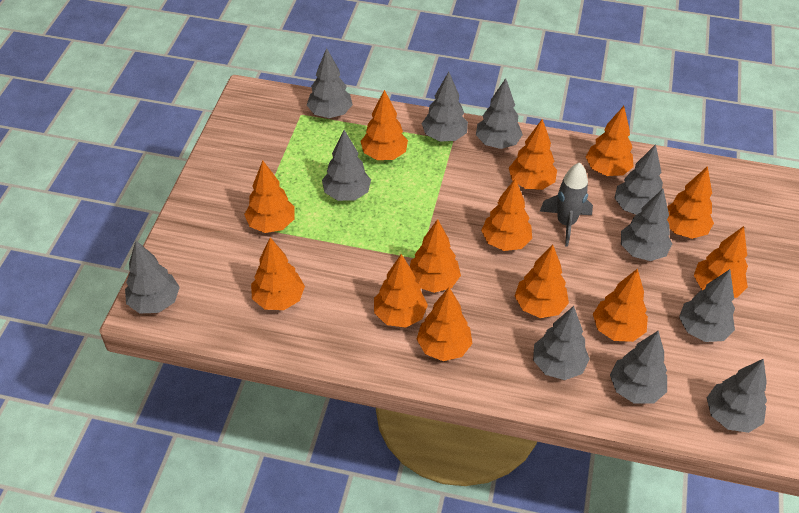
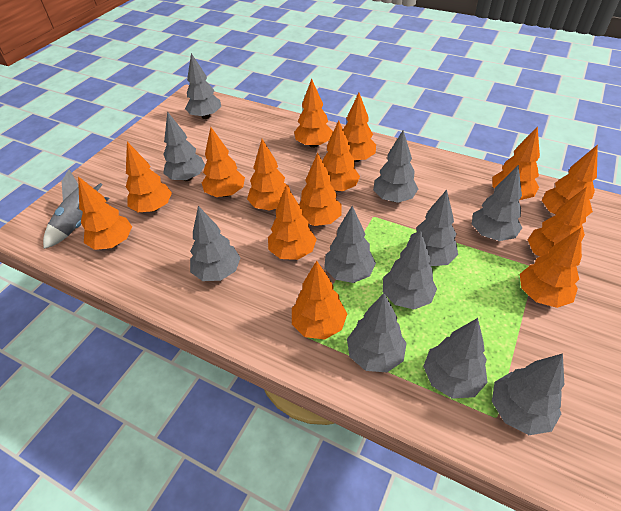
orange tree: [244,161,295,233] [251,237,305,310] [361,90,408,160] [374,254,428,328] [409,219,461,293] [417,287,473,361] [481,178,532,251] [509,119,557,190] [515,245,569,318] [586,106,634,176] [593,268,648,342] [667,166,714,239] [694,226,748,298] = 13 -> [78,176,132,250] [126,142,172,212] [202,127,245,197] [247,139,290,211] [268,185,317,260] [292,261,347,340] [294,79,333,148] [299,152,341,226] [322,121,360,191] [343,93,376,162] [492,126,540,200] [520,228,581,308] [528,187,587,257] [542,145,598,217] = 14

